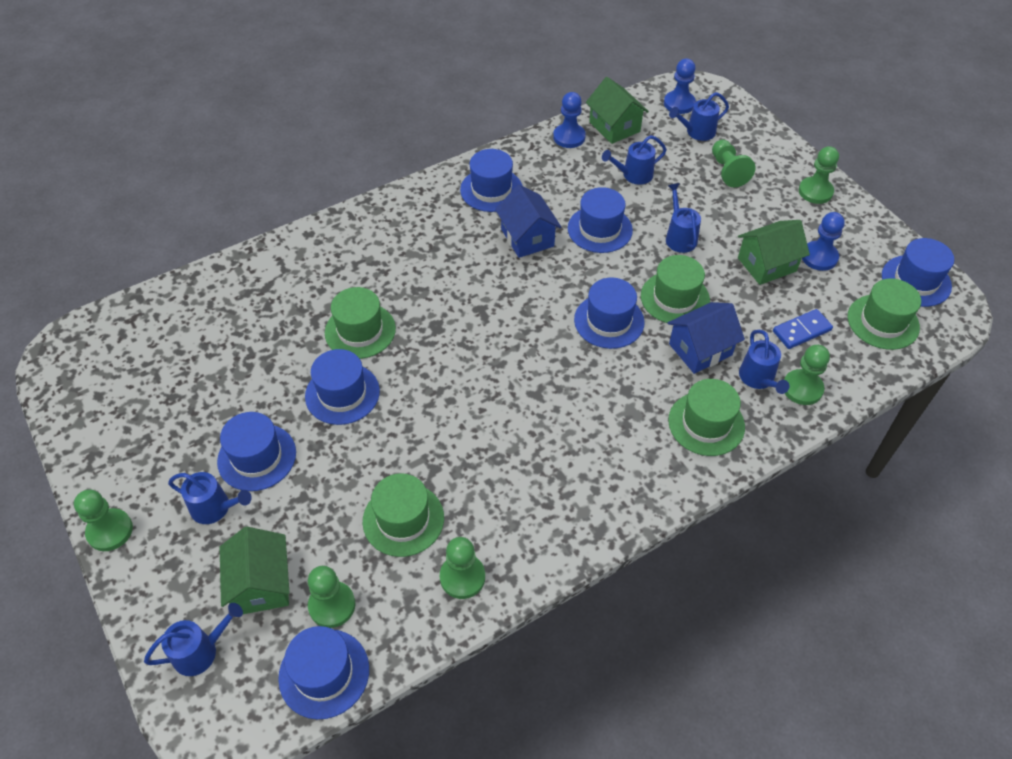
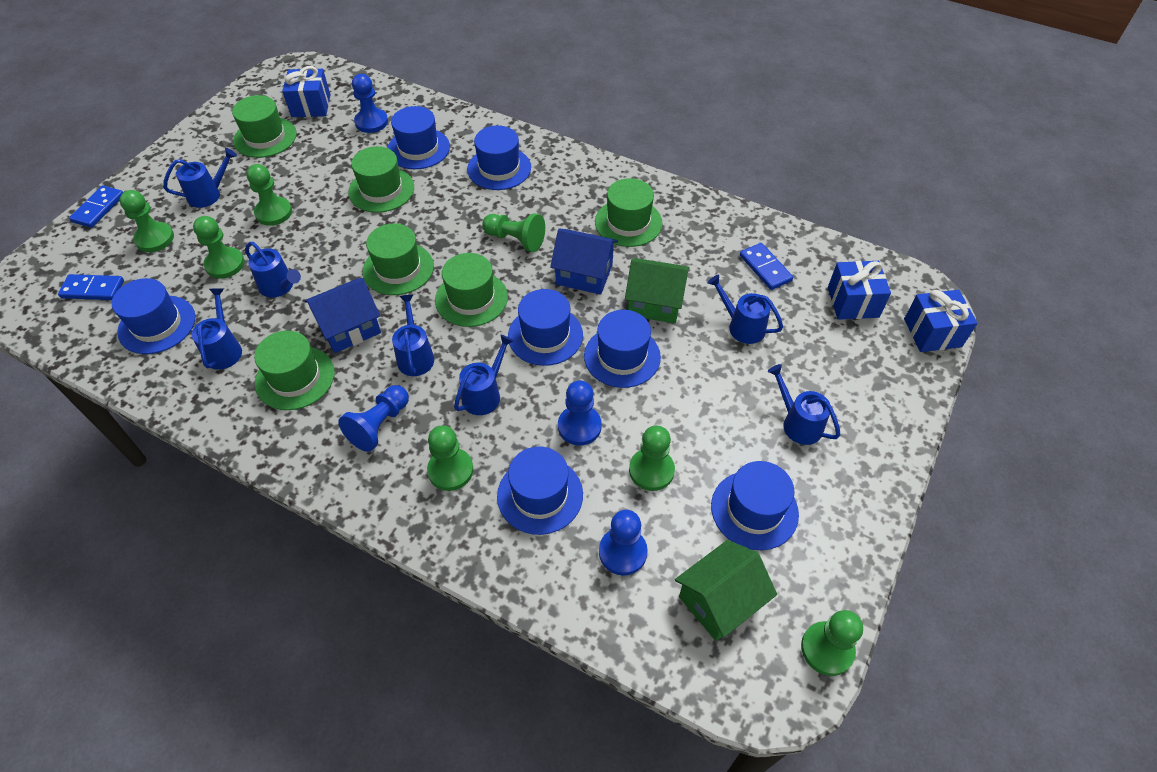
blue domino: [773,309,833,349] = 1 -> [58,274,124,300] [69,185,123,228] [740,243,793,290] = 3
blue gift: none = 0 -> [282,66,331,117] [828,261,891,320] [904,290,978,352] = 3
blue pawn: [553,92,586,148] [664,59,696,114] [802,212,845,271] = 3 -> [338,385,409,452] [352,74,388,133] [558,381,602,446] [599,510,648,576] = 4
blue watering can: [144,603,243,676] [168,472,252,524] [602,135,667,185] [666,183,701,253] [669,92,729,141] [739,330,790,394] = 6 -> [163,148,237,208] [192,288,242,370] [245,242,301,298] [392,294,434,376] [454,335,514,415] [707,275,783,344] [768,364,840,445] = 7
green hat: [325,287,396,359] [363,473,444,557] [641,255,710,323] [668,379,745,456] [848,278,921,350] = 5 -> [232,95,297,158] [254,331,335,410] [348,146,414,213] [363,224,434,295] [435,253,508,327] [595,178,662,247] = 6
green house: [220,527,290,614] [586,77,649,144] [738,220,810,285] = 3 -> [625,258,689,324] [675,540,777,641] = 2
green pawn: [74,489,133,551] [308,566,356,628] [440,537,485,599] [712,139,756,187] [784,345,830,405] [798,146,839,204] = 6 -> [119,190,174,252] [193,216,244,279] [246,164,292,226] [427,425,473,491] [482,213,545,252] [629,425,675,491] [801,610,863,676] = 7

